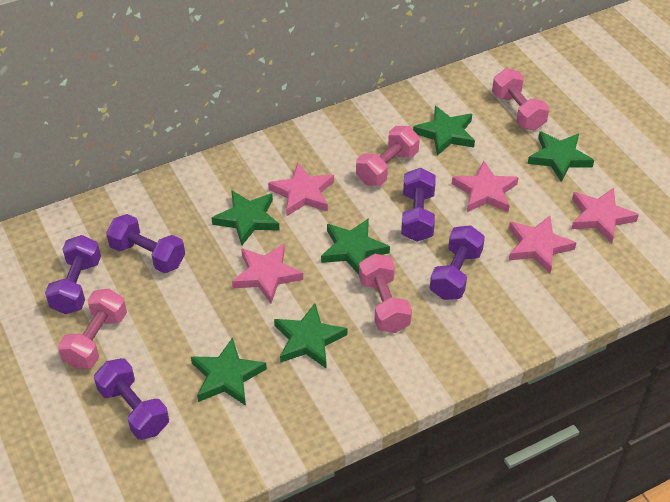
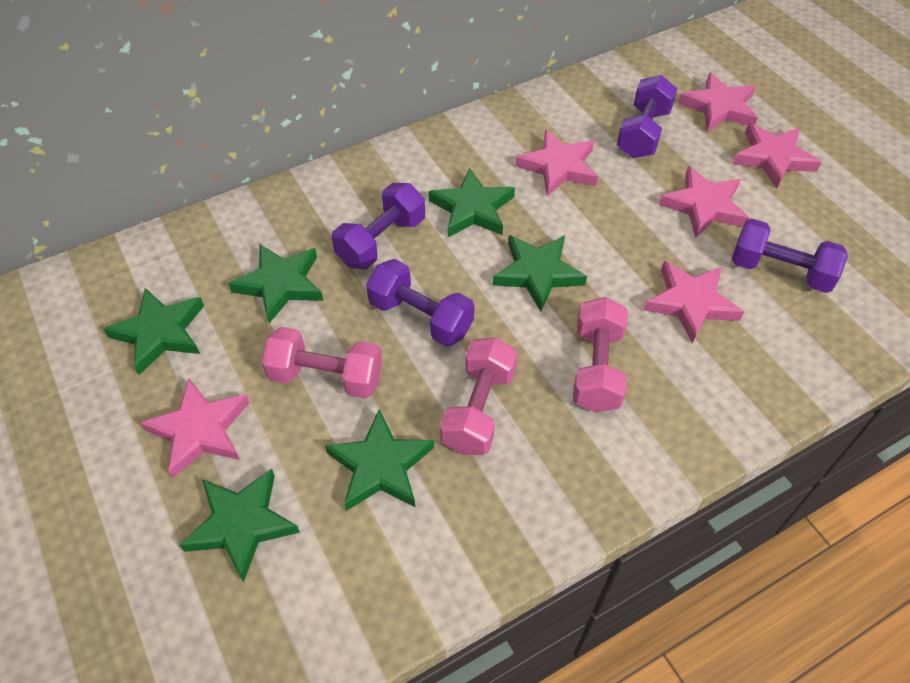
pink dumbbell: [58,289,127,369] [356,126,420,186] [359,254,412,333] [492,68,550,130] = 4 -> [262,327,382,399] [440,337,517,455] [573,297,628,413] = 3
pink star: [232,244,303,303] [268,163,334,217] [452,161,519,212] [509,216,577,273] [571,188,639,244] = 5 -> [140,379,250,478] [515,129,598,196] [643,261,744,343] [659,166,749,238] [678,72,758,132] [732,123,821,188] = 6
purple dumbbell: [45,235,101,314] [94,358,169,440] [106,214,185,273] [401,168,436,242] [430,225,485,300] = 5 -> [332,183,425,269] [366,259,474,347] [617,75,678,158] [732,218,848,293] = 4

